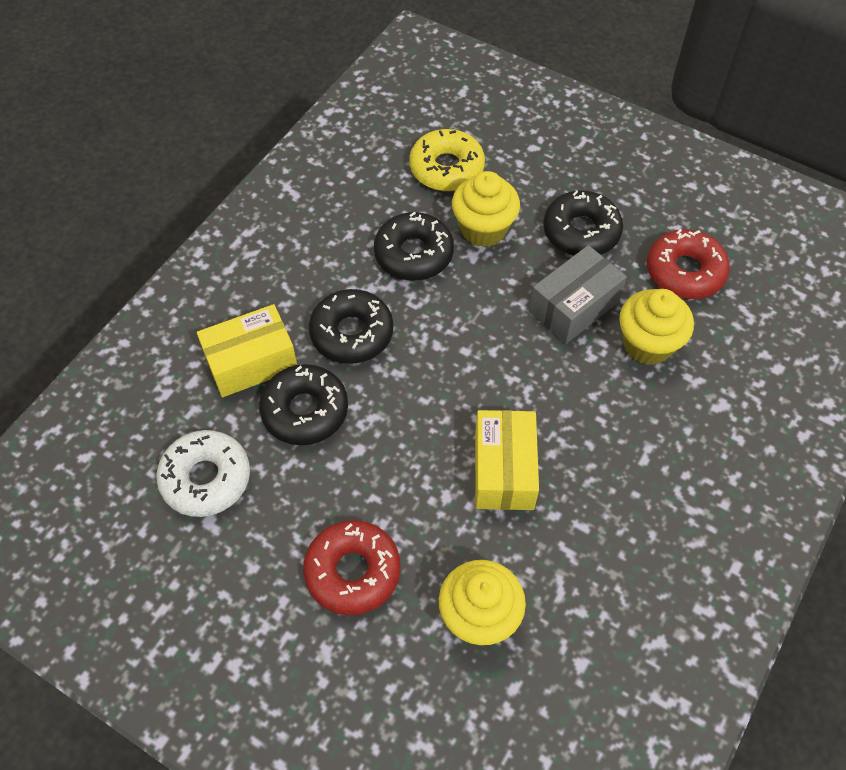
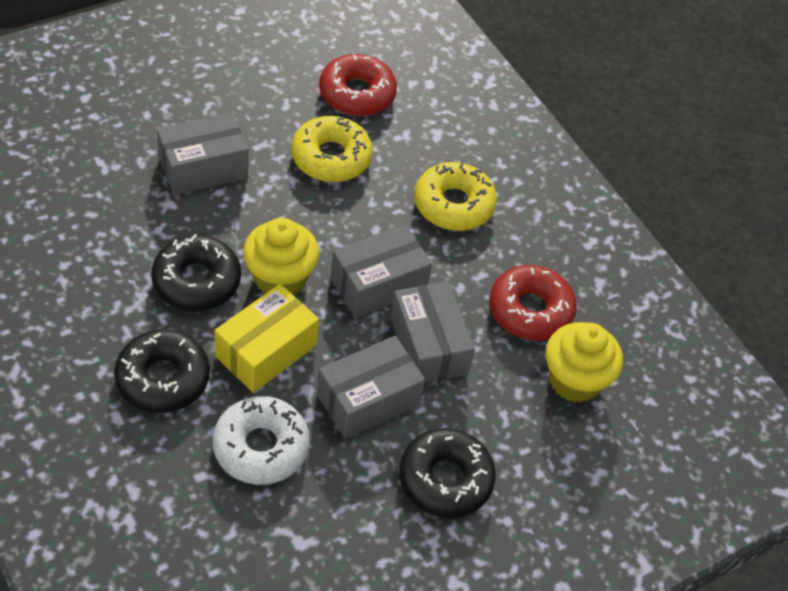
black donut: [259,364,348,445] [309,289,393,364] [374,212,454,281] [544,190,623,256] = 4 -> [114,329,210,413] [151,234,241,311] [399,428,496,518] = 3
grey box: [529,245,627,344] = 1 -> [157,112,249,195] [317,336,425,439] [331,224,432,318] [390,281,475,383] = 4
yellow box: [197,304,297,397] [475,410,539,510] = 2 -> [215,284,319,393] = 1
yellow cupcake: [439,560,526,645] [452,171,520,247] [619,289,694,365] = 3 -> [243,218,319,296] [546,322,623,403] = 2
yellow donut: [410,129,485,191] = 1 -> [291,116,373,182] [415,162,497,231] = 2

